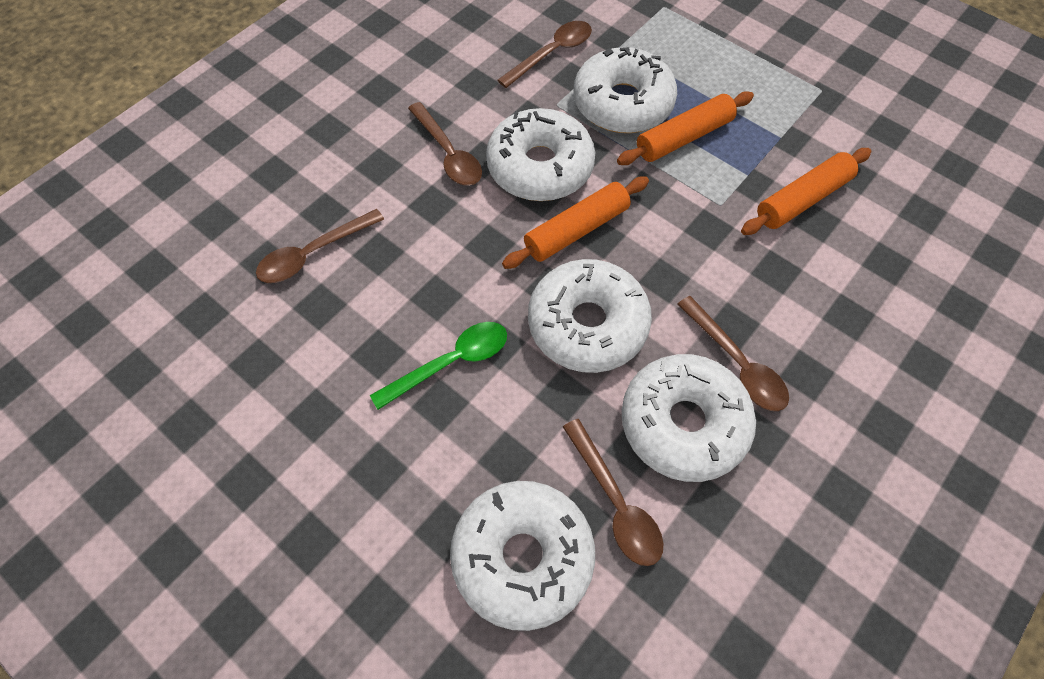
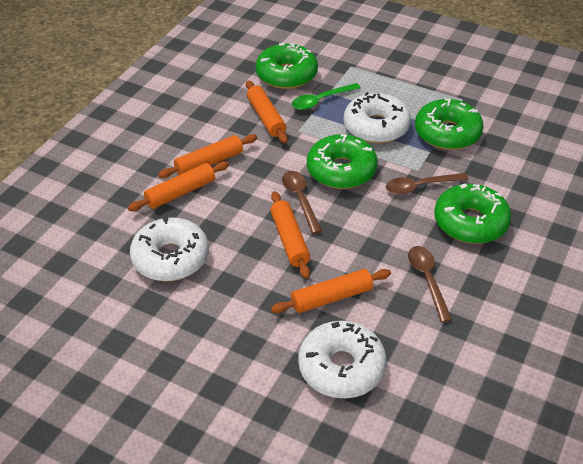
brown spoon: [256,209,384,283] [408,102,482,186] [498,21,592,88] [563,419,664,566] [678,296,789,411] = 5 -> [282,171,322,234] [386,173,468,195] [408,246,452,322] = 3
green donut: none = 0 -> [255,43,318,89] [307,134,378,189] [415,99,484,150] [434,183,511,244] = 4
orange rolling pin: [502,177,649,269] [617,91,754,165] [741,148,871,235] = 3 -> [128,161,229,211] [158,134,257,178] [246,80,288,143] [270,191,310,279] [271,269,391,313] = 5
white donut: [450,481,595,631] [486,108,595,201] [528,259,652,373] [574,47,677,133] [621,354,756,482] = 5 -> [130,216,209,281] [298,321,387,399] [344,92,411,143] = 3

